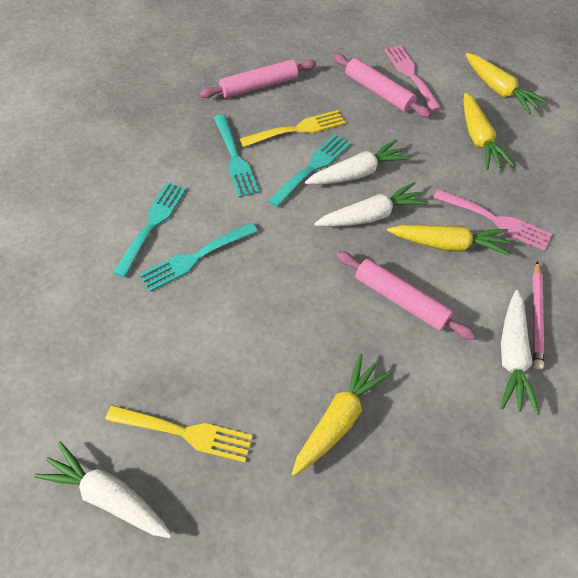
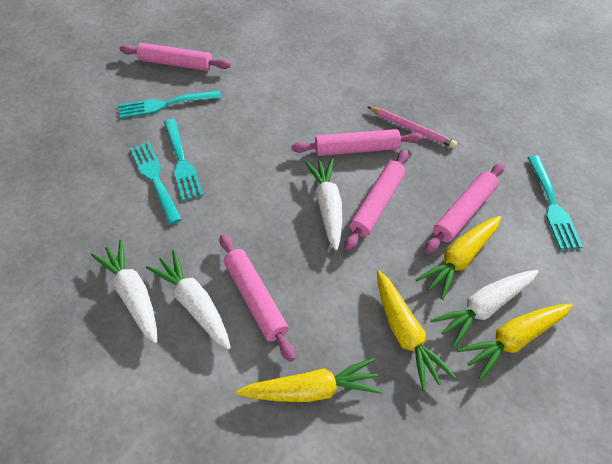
pink fork: [384,45,441,111] [433,189,552,251] = 2 -> none = 0
pink rolling pin: [199,59,316,98] [333,54,431,118] [336,251,476,340] = 3 -> [120,43,231,71] [220,234,295,362] [292,129,423,156] [345,150,409,251] [425,163,504,254] = 5
yellow fork: [105,405,253,463] [240,110,346,147] = 2 -> none = 0

